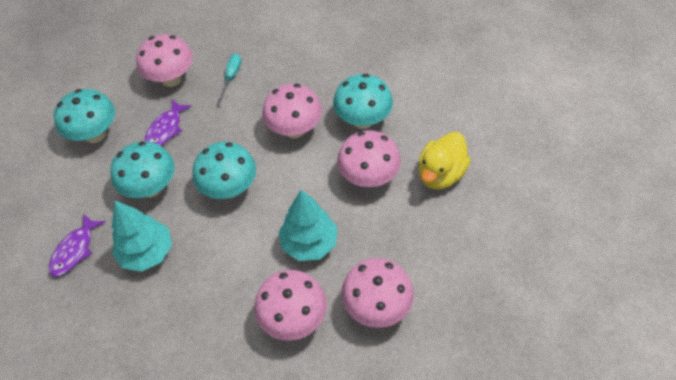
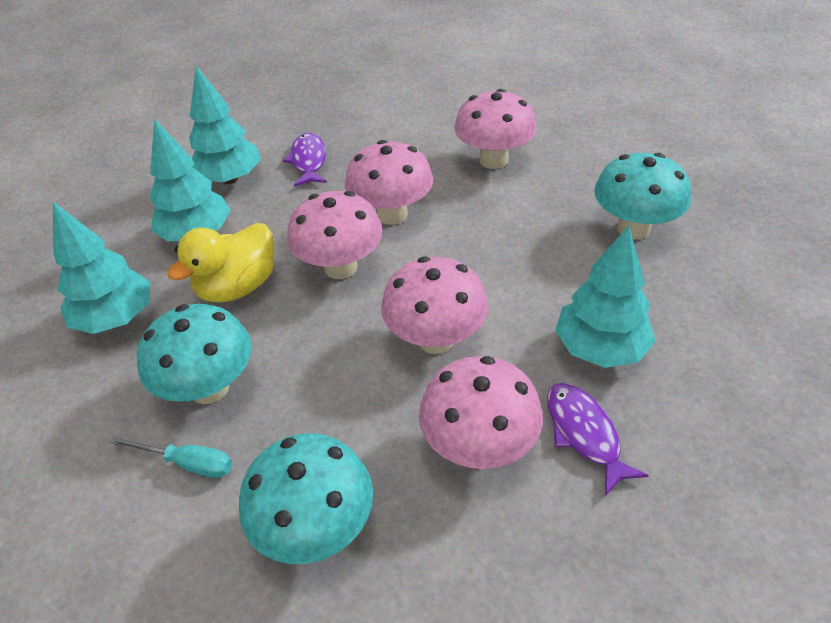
turquoise mushroom: [54,89,115,143] [110,141,175,198] [193,142,256,199] [333,74,393,129] = 4 -> [137,304,252,404] [239,433,373,564] [594,153,691,240] = 3
turquoise tree: [112,201,172,272] [278,190,338,261] = 2 -> [53,202,151,334] [150,119,231,241] [189,66,261,184] [555,226,655,368] = 4

